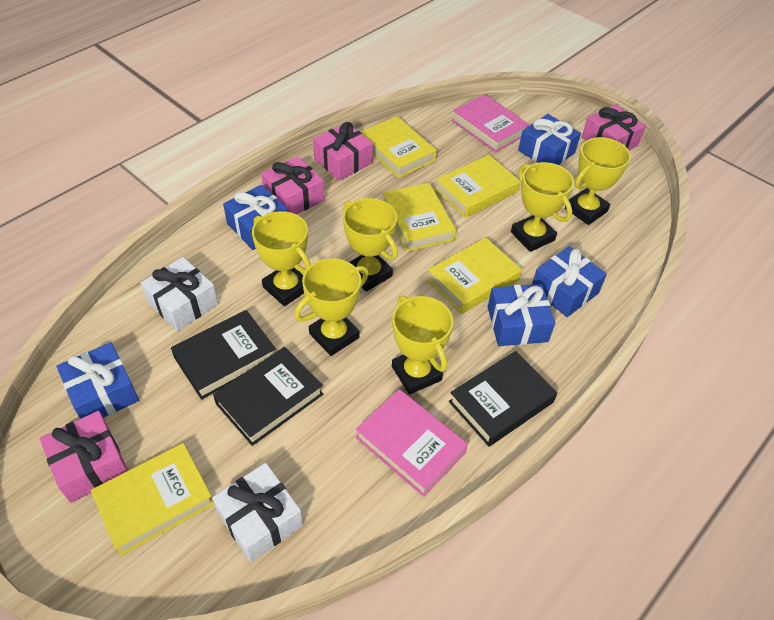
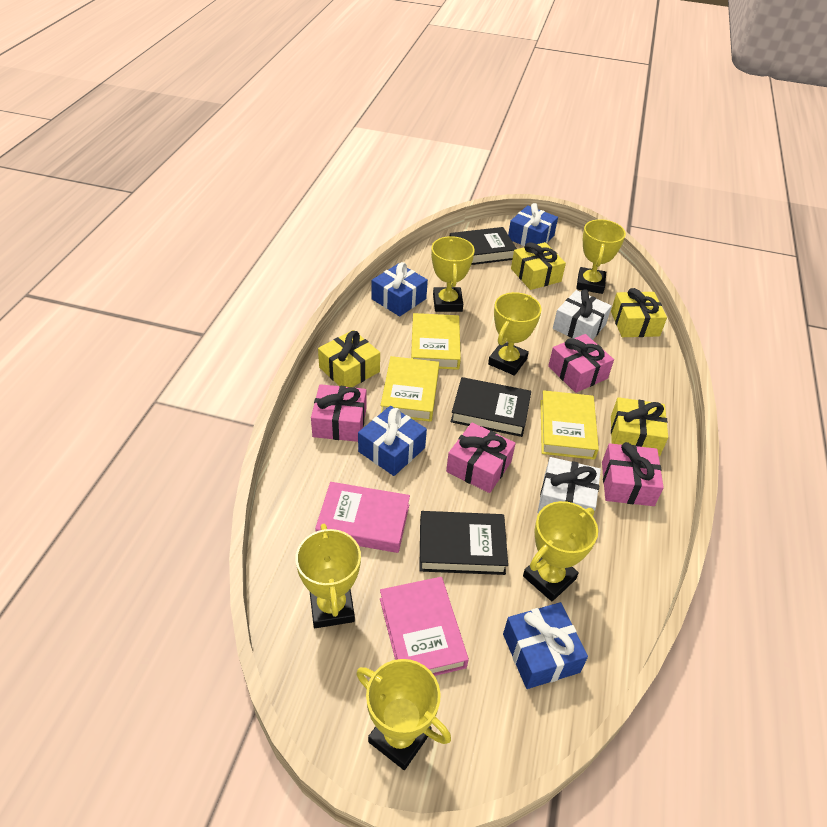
blue gift: [56,342,139,419] [223,185,289,250] [488,284,555,346] [518,114,581,165] [532,246,607,317] = 5 -> [358,406,427,476] [372,262,428,316] [503,602,588,689] [508,203,558,246] = 4
yellow book: [91,443,214,556] [361,116,437,178] [383,183,456,252] [427,237,522,314] [435,155,520,218] = 5 -> [380,356,439,422] [411,313,461,370] [541,390,599,460] = 3
yellow gift: none = 0 -> [318,330,380,387] [511,242,566,290] [611,288,667,337] [611,397,668,456] = 4

